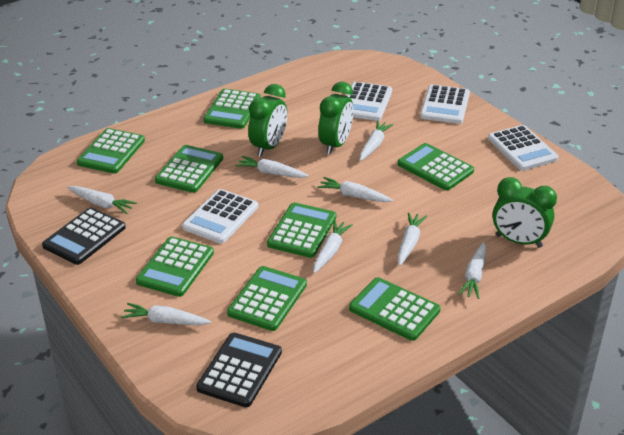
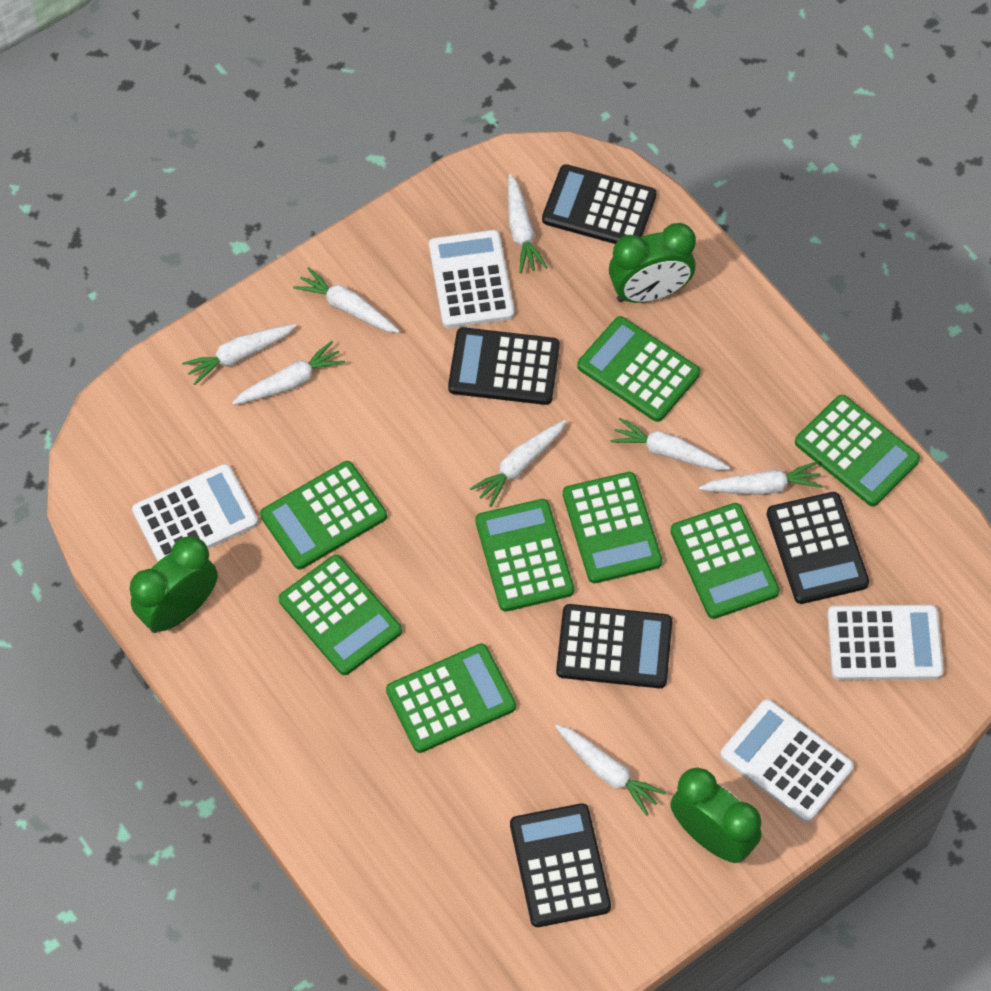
black calculator: [42,207,126,265] [196,333,282,407] = 2 -> [448,327,560,405] [510,803,611,927] [542,164,657,244] [556,604,672,688] [767,492,869,604] = 5

